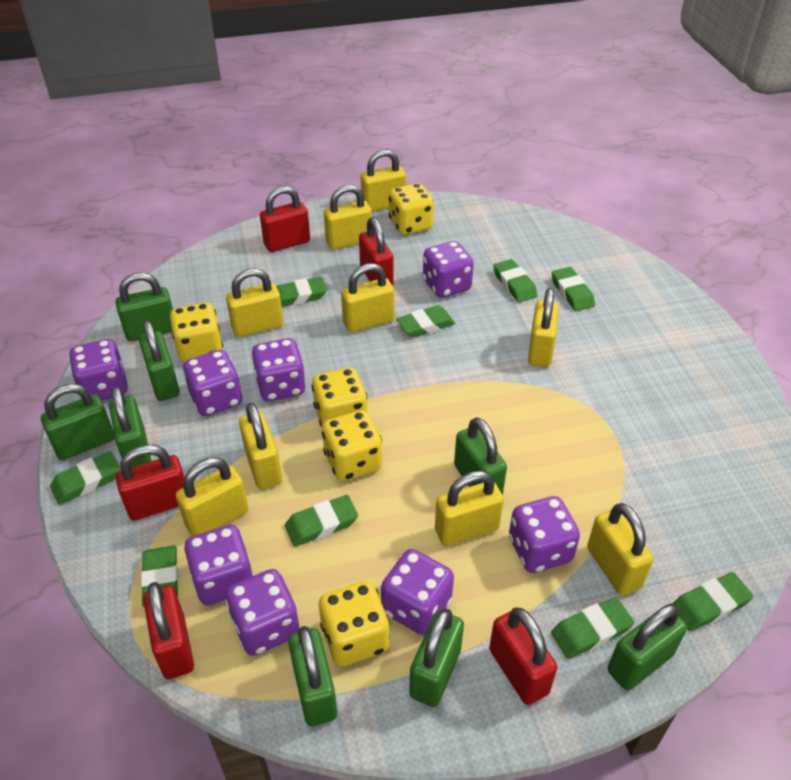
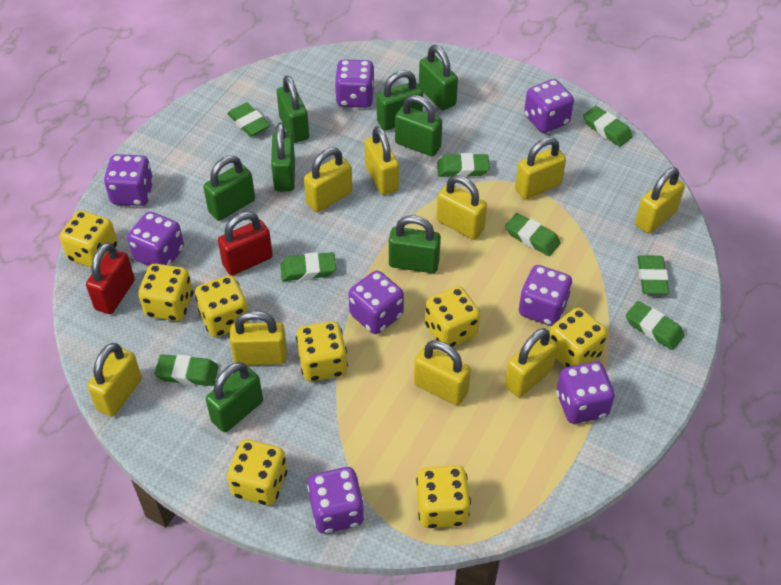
green eraser: [50,451,120,505] [141,546,179,607] [276,277,327,307] [285,495,358,547] [396,305,455,338] [493,259,538,302] [551,597,634,659] [552,267,595,311] [672,572,753,631] = 9 -> [155,354,219,386] [227,102,270,137] [280,252,336,281] [437,153,490,177] [505,213,561,256] [583,106,633,147] [626,301,685,350] [637,255,669,294] = 8
red padlock: [115,445,184,521] [143,582,194,679] [260,186,310,252] [359,217,393,286] [489,607,557,705] = 5 -> [86,242,135,314] [218,212,273,276] = 2
yellow dice: [170,303,223,362] [311,368,368,427] [319,581,390,666] [322,410,382,481] [389,183,434,235] = 5 -> [60,210,118,267] [138,264,193,321] [195,275,250,337] [227,439,287,505] [296,321,348,382] [416,465,471,528] [425,286,480,347] [550,308,607,367] = 8

